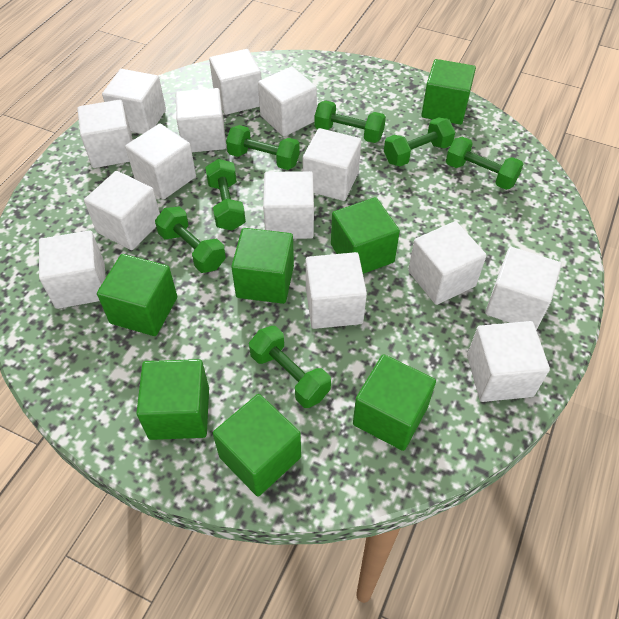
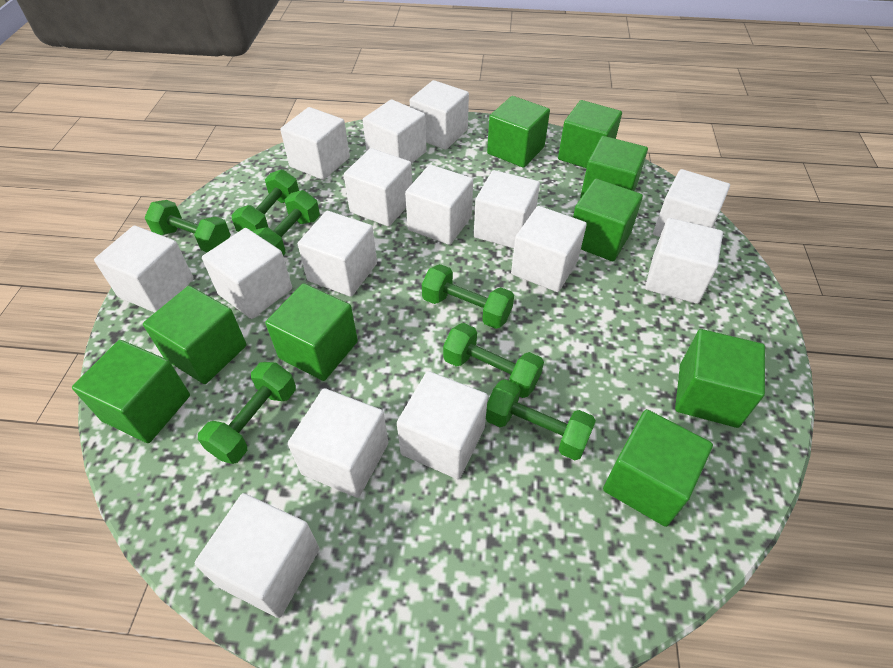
green cube: [97,254,177,336] [136,359,209,440] [213,394,301,496] [231,228,294,304] [331,197,400,274] [353,354,436,451] [421,59,476,125] = 7 -> [72,340,190,443] [143,286,247,384] [265,283,358,381] [487,96,550,168] [558,100,622,168] [573,179,643,261] [580,136,648,199] [603,409,713,527] [675,329,765,428] = 9
white cube: [39,230,106,309] [77,100,133,168] [84,171,160,250] [102,69,166,134] [125,124,196,200] [176,88,226,152] [209,49,262,115] [258,66,317,137] [263,171,314,239] [303,128,361,201] [306,252,367,329] [408,221,486,305] [467,321,550,402] [485,247,562,330] = 14 -> [94,225,194,313] [195,493,320,618] [202,228,292,319] [280,107,350,180] [288,388,388,498] [298,211,377,297] [344,148,412,226] [363,99,426,163] [397,371,488,479] [405,165,473,245] [410,80,469,150] [474,170,540,248] [511,206,587,292] [645,218,723,304] [653,169,730,237] = 15

